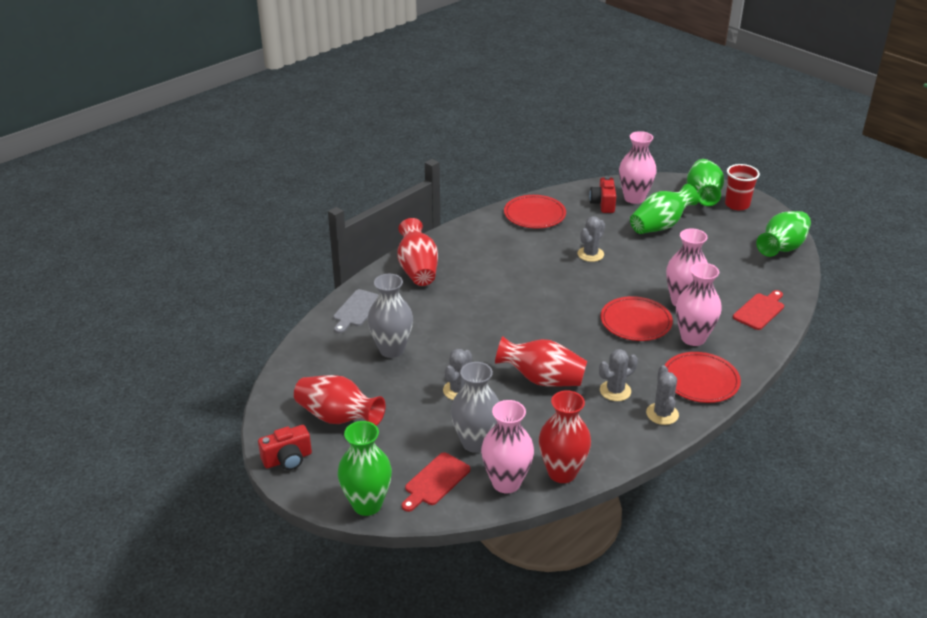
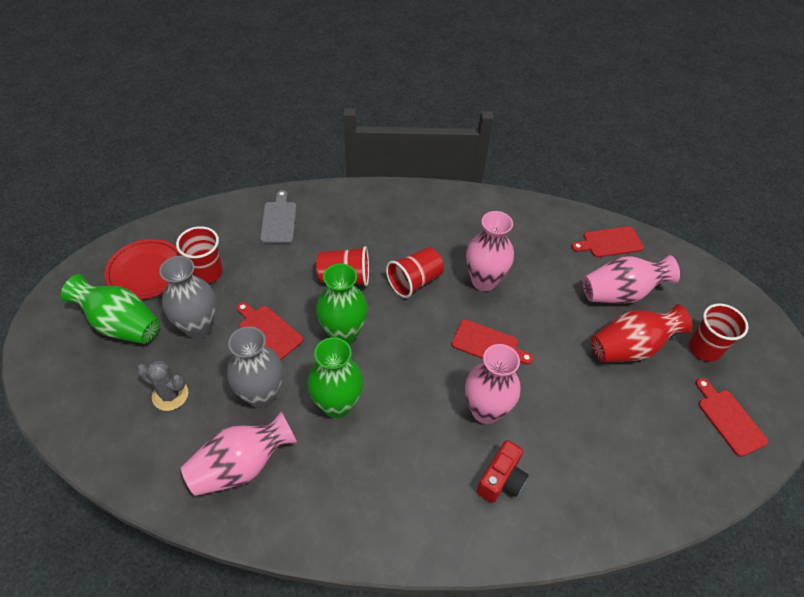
green vase: [338,421,392,516] [630,184,699,234] [687,159,724,206] [756,211,811,257] = 4 -> [61,274,160,344] [307,337,363,418] [316,263,368,344] = 3
grey cactus: [443,349,472,400] [577,216,605,262] [599,349,638,401] [646,365,679,425] = 4 -> [137,361,188,411] = 1
red camera: [258,425,312,470] [589,176,616,213] = 2 -> [476,440,529,503] = 1
red cup: [725,164,760,210] = 1 -> [176,226,223,283] [316,246,369,286] [386,247,444,298] [689,303,748,362] = 4
red cutting board: [402,452,470,512] [733,290,784,330] = 2 -> [236,302,303,360] [452,319,533,365] [571,226,644,257] [696,378,768,457] = 4
red plate: [504,195,566,228] [600,296,673,341] [665,352,741,403] = 3 -> [104,239,182,300] = 1
red vase: [294,375,386,426] [397,218,438,286] [495,336,587,387] [539,390,591,483] = 4 -> [591,304,692,362] = 1

